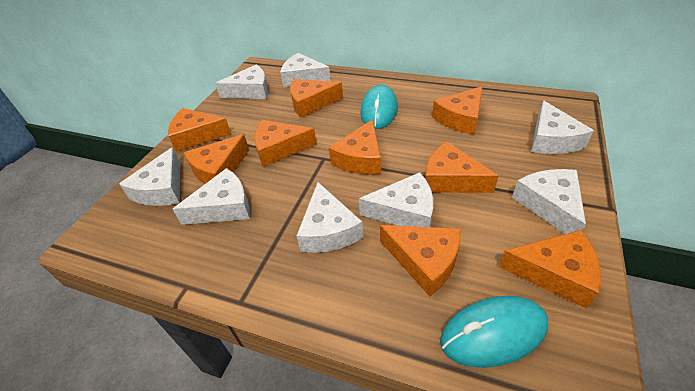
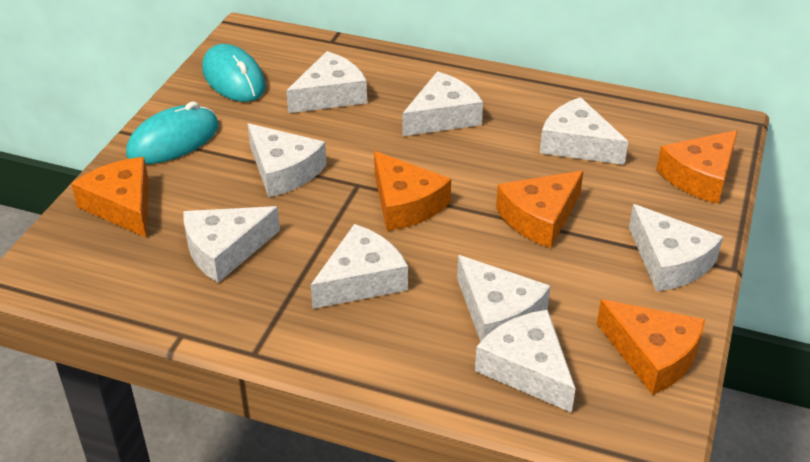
orange cheese: [168,108,231,152] [184,134,249,184] [254,120,317,167] [290,79,343,118] [329,119,381,175] [380,225,461,296] [425,142,498,193] [432,86,483,135] [499,230,601,309] = 9 -> [71,157,149,237] [374,151,451,231] [496,171,584,248] [597,299,705,395] [656,130,738,204] = 5
white cheese: [119,147,180,206] [173,168,250,225] [215,64,268,99] [280,53,331,87] [297,182,363,253] [359,172,433,227] [512,169,586,234] [531,100,594,154] = 8 -> [183,206,280,283] [248,123,327,197] [286,51,367,113] [311,224,408,309] [403,71,483,136] [457,255,550,342] [475,310,576,413] [540,97,629,165] [629,204,723,292] = 9

